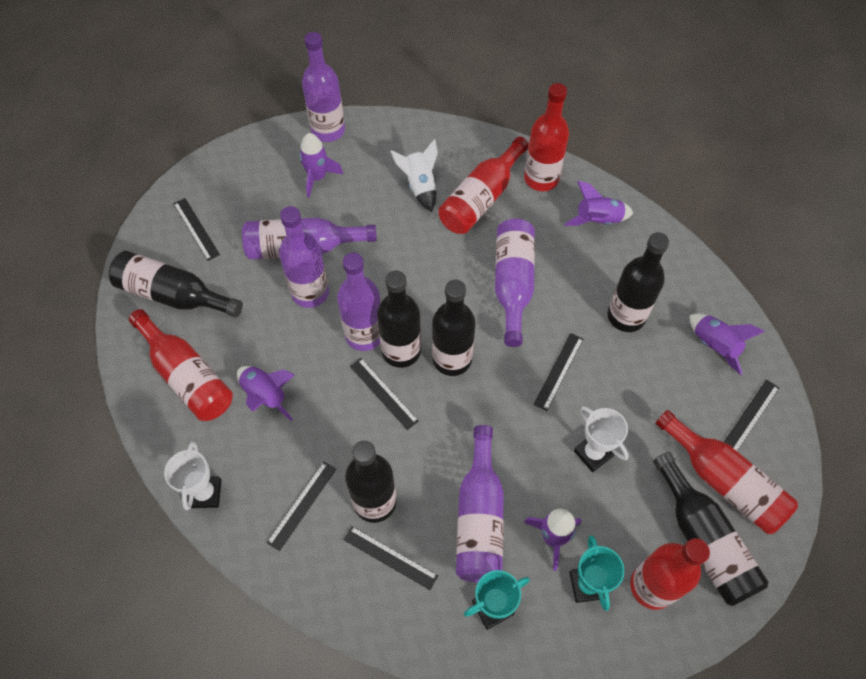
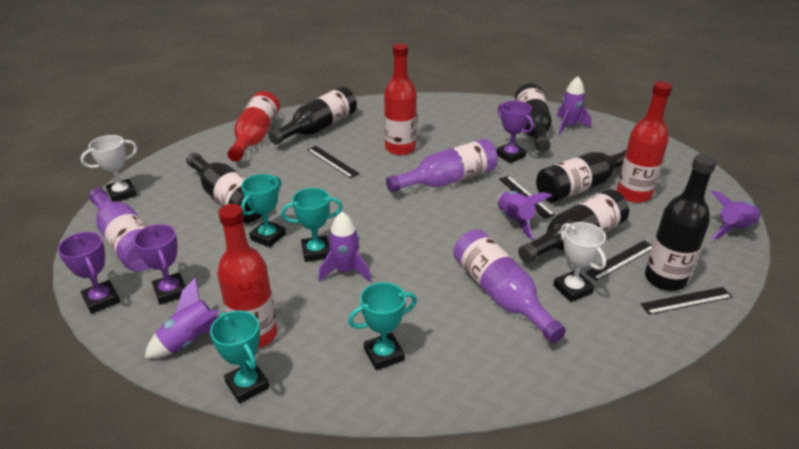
black ruler: [173,198,220,261] [267,462,336,551] [344,526,438,590] [350,358,419,430] [533,333,583,411] [724,379,779,451] = 6 -> [307,146,360,178] [499,176,555,219] [585,240,653,281] [641,287,732,315] = 4
purple bottle: [242,217,377,259] [279,206,329,308] [302,32,345,142] [337,253,381,351] [456,425,504,582] [495,218,535,347] = 6 -> [89,188,150,272] [386,139,498,192] [453,229,566,343] = 3
purple trophy: none = 0 -> [58,232,120,314] [133,224,186,305] [496,101,534,163] = 3
red bottle: [129,309,233,421] [438,136,529,234] [524,83,569,191] [630,538,710,610] [655,410,798,534] = 5 -> [217,204,277,349] [227,91,280,162] [384,43,417,155] [617,81,672,203] = 4
turquoise trophy: [464,570,530,630] [569,536,625,611] = 2 -> [210,311,269,403] [241,174,286,247] [281,188,343,262] [348,282,417,370] = 4
white rocket: [390,139,438,212] = 1 -> none = 0

